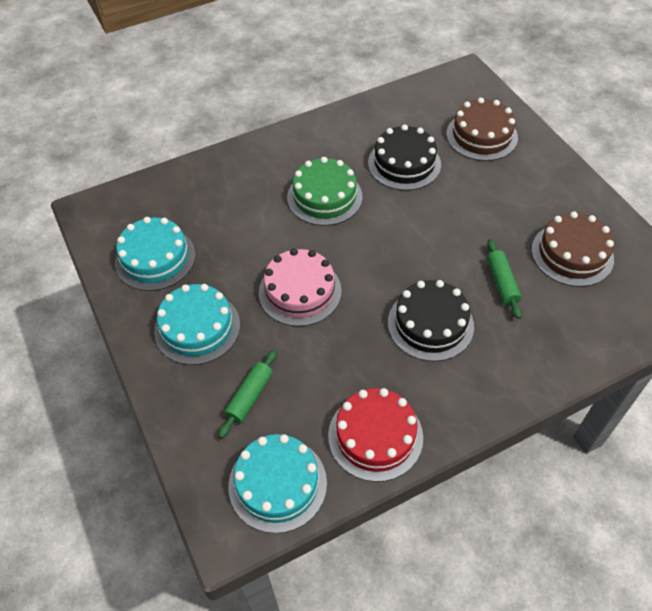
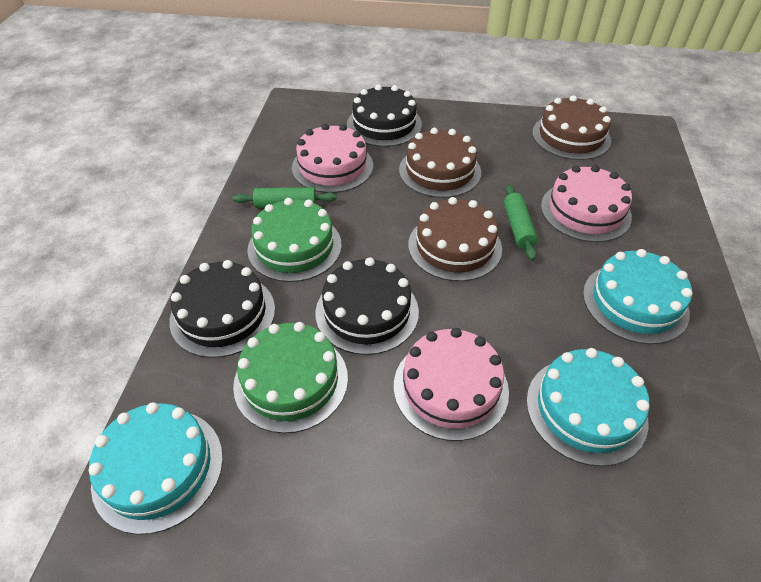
black cake: [368,124,441,190] [388,280,474,361] = 2 -> [170,260,275,358] [315,257,419,355] [347,85,422,147] = 3
brown cake: [446,98,518,161] [531,211,614,287] = 2 -> [399,128,481,198] [408,197,502,281] [532,95,611,160] = 3
green cake: [287,157,363,226] = 1 -> [233,322,348,433] [247,198,342,282] = 2
pink cake: [259,248,342,326] = 1 -> [292,124,373,193] [394,328,509,441] [541,165,632,242] = 3
red cake: [328,388,423,482] = 1 -> none = 0

